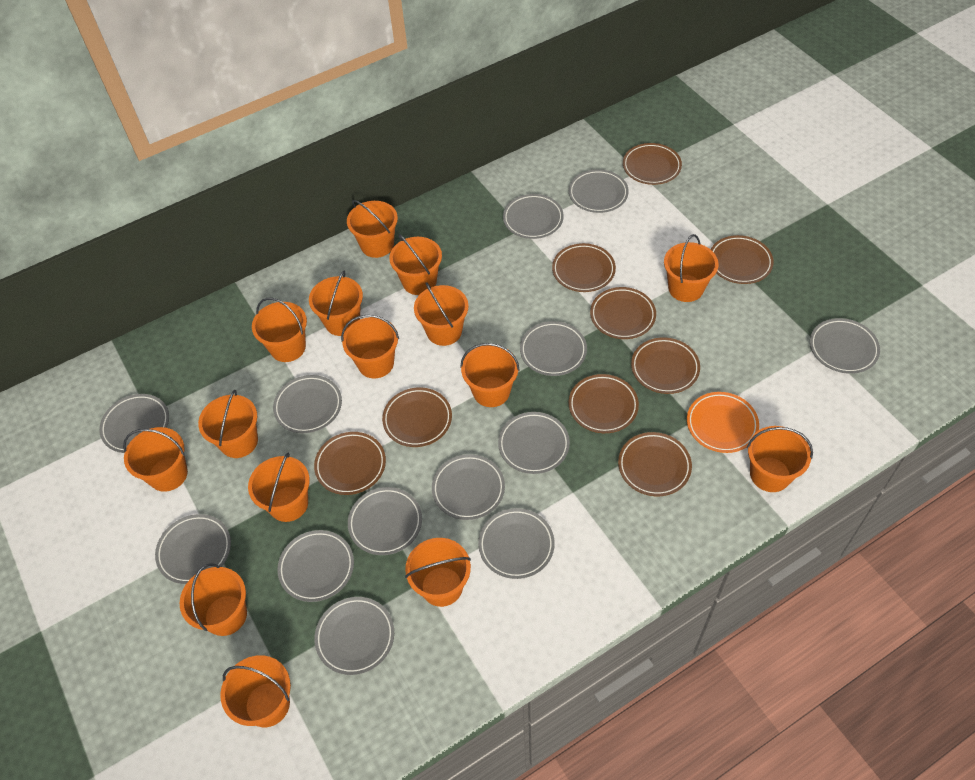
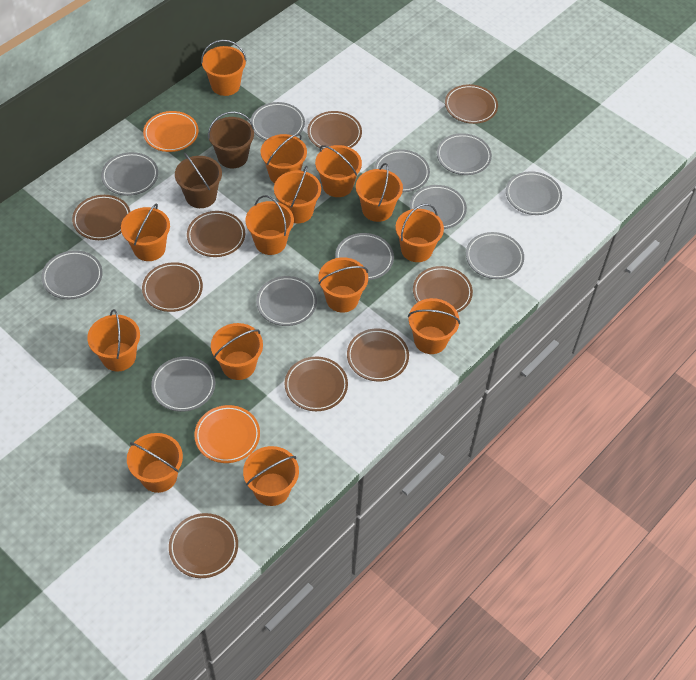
brown bucket: none = 0 -> [175,153,222,208] [208,111,254,168] = 2
grey plate: [99,394,169,453] [155,514,231,584] [273,375,342,433] [277,530,354,602] [314,597,394,675] [348,487,422,555] [432,454,505,520] [478,508,555,579] [498,412,570,474] [503,194,564,239] [520,321,587,376] [569,169,629,213] [810,318,880,374] = 13 -> [41,250,103,299] [101,152,158,196] [151,357,215,412] [251,102,305,140] [256,276,317,326] [335,233,394,280] [374,149,430,192] [410,185,467,229] [437,133,492,175] [466,232,524,279] [506,171,562,215] = 11
orange bucket: [123,427,188,492] [180,563,247,636] [198,390,258,458] [220,655,291,727] [248,453,310,522] [252,298,307,362] [309,270,363,336] [341,315,399,378] [347,200,398,258] [389,234,442,295] [405,538,471,607] [414,282,469,346] [460,343,520,407] [664,234,718,302] [747,426,813,492] = 15 -> [87,309,140,371] [121,204,170,261] [127,433,183,493] [201,40,247,96] [211,323,263,380] [243,446,299,506] [245,195,294,255] [261,133,307,183] [274,165,321,223] [315,145,362,197] [318,257,368,313] [356,163,403,222] [395,204,444,262] [408,298,460,354] = 14
orange plate: [687,392,759,453] = 1 -> [143,111,199,152] [194,405,260,463] = 2

